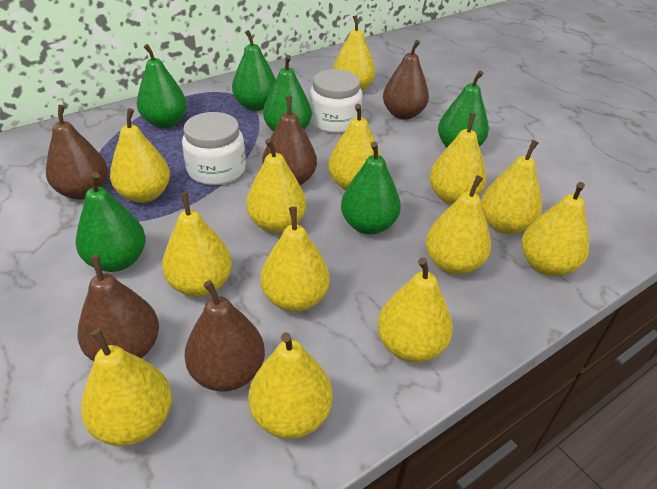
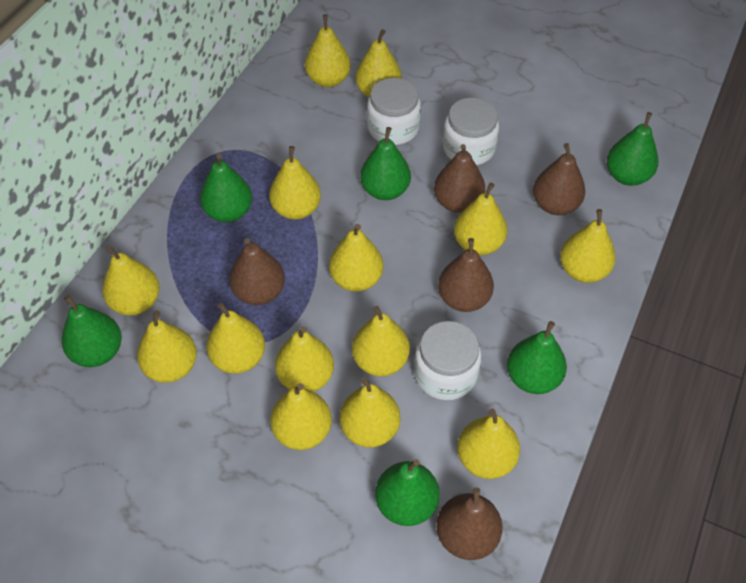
white jar: [182,112,246,185] [309,69,363,133] = 2 -> [367,78,421,145] [414,321,482,400] [443,98,499,165] = 3
yellow pear: [81,328,172,446] [110,108,170,203] [162,192,232,297] [246,138,306,233] [249,332,333,439] [261,207,330,312] [328,104,381,190] [333,15,375,91] [377,258,453,362] [426,175,491,274] [429,113,486,205] [481,140,542,234] [521,182,589,276] = 13 -> [102,247,160,316] [137,310,197,383] [207,303,265,374] [269,146,321,220] [270,383,332,450] [275,326,334,392] [305,14,351,87] [329,224,383,292] [340,377,400,448] [352,306,410,376] [356,29,402,98] [454,182,507,255] [457,409,520,479] [560,209,616,283] = 14

